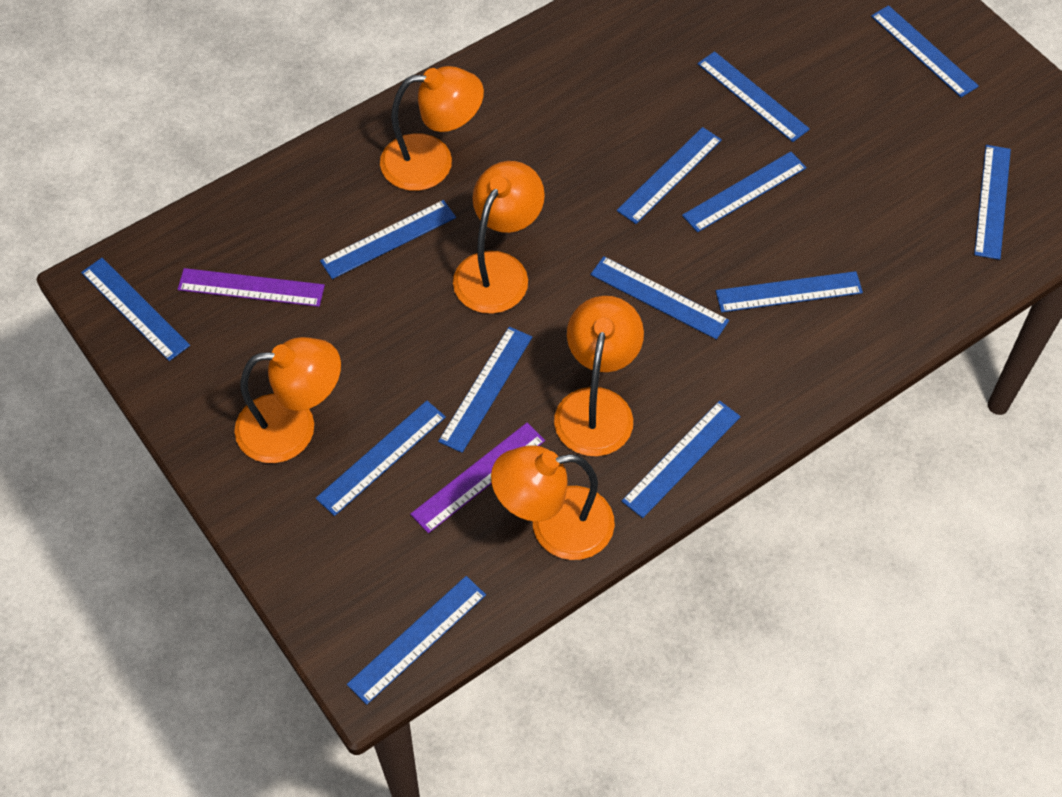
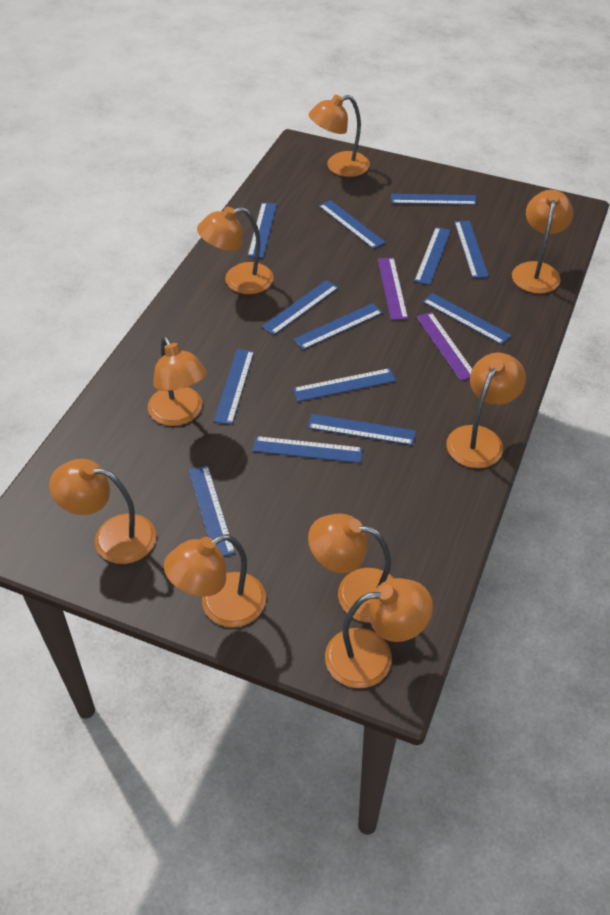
orange lamp: [234,337,341,463] [380,66,484,191] [453,161,545,314] [491,446,615,560] [554,296,644,456] = 5 -> [49,459,156,564] [148,336,207,426] [164,534,266,627] [197,207,274,294] [308,514,394,623] [309,95,370,177] [325,578,433,688] [446,353,526,468] [512,190,573,294] = 9

